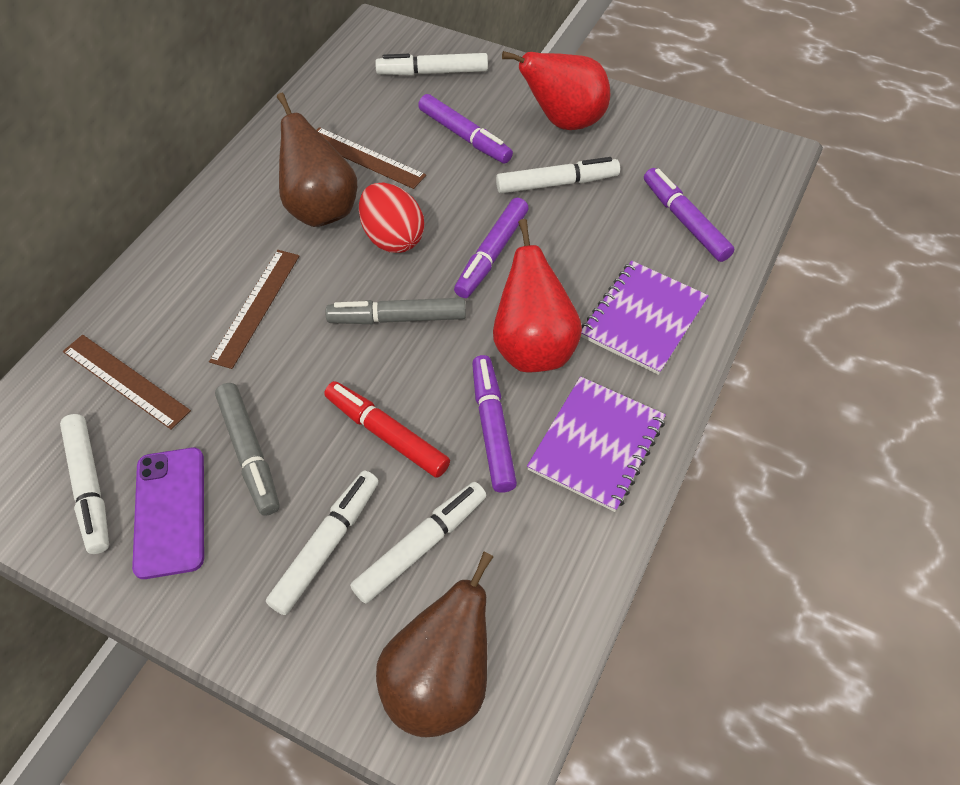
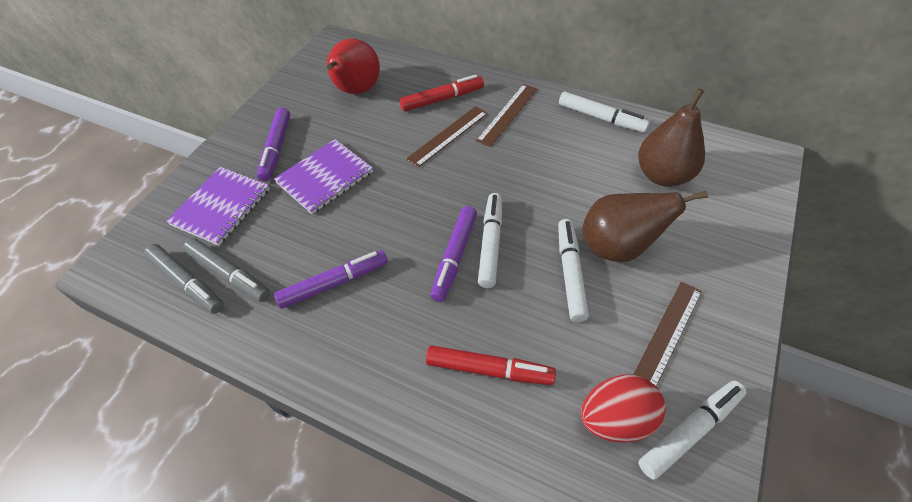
purple marker: [418,94,513,163] [454,198,529,298] [472,355,517,493] [644,168,734,262] = 4 -> [257,108,290,181] [274,250,388,309] [430,206,477,302] = 3
purple phone: [132,448,204,579] = 1 -> none = 0
red marker: [324,381,450,478] = 1 -> [400,75,484,111] [426,345,556,385] = 2
red pear: [493,219,582,372] [502,51,611,130] = 2 -> [327,38,380,94] = 1
white marker: [60,414,109,554] [266,471,379,615] [350,482,487,604] [375,53,488,76] [496,157,620,194] = 5 -> [478,193,502,288] [558,219,589,322] [559,92,650,132] [638,381,746,480] = 4

